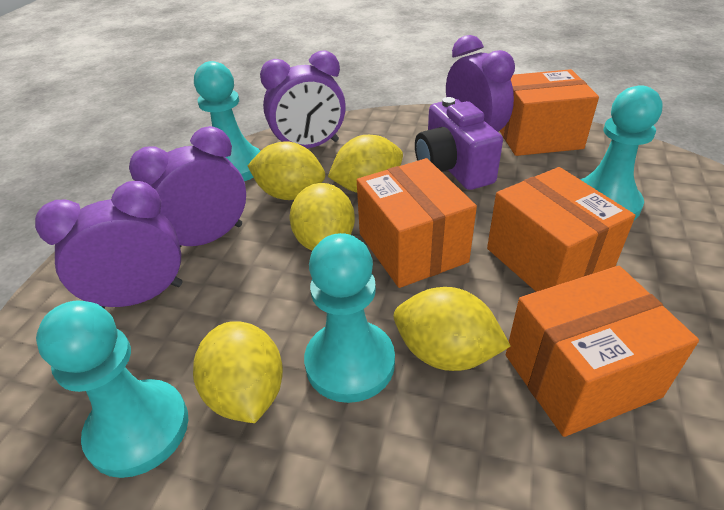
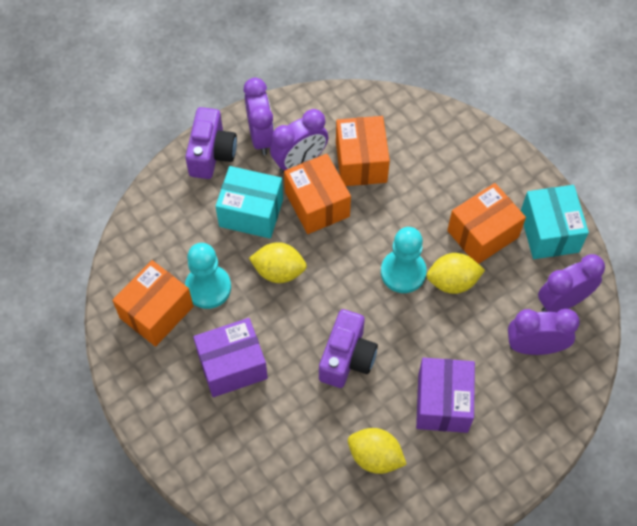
purple box: none = 0 -> [193,318,268,397] [416,358,475,433] = 2
purple camera: [415,97,503,190] = 1 -> [185,107,237,179] [319,309,378,388] = 2
turquoise box: none = 0 -> [215,166,283,239] [521,185,589,259] = 2
turquoise pawn: [36,300,188,478] [194,61,260,181] [304,233,395,403] [580,85,663,220] = 4 -> [185,243,231,309] [381,227,427,293] = 2
yellow lemon: [193,321,283,423] [248,141,325,200] [289,183,355,251] [328,135,403,193] [394,287,511,371] = 5 -> [249,242,307,283] [348,428,407,474] [427,253,485,294] = 3

